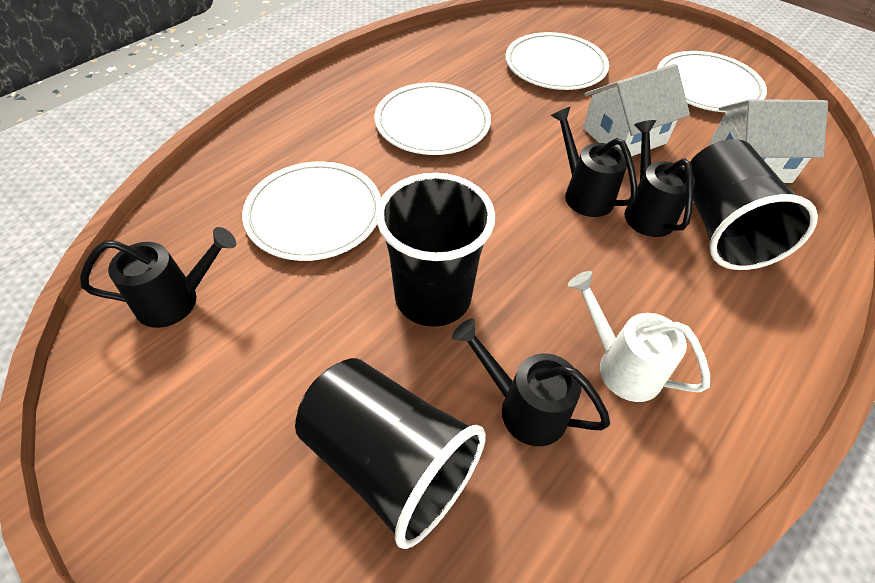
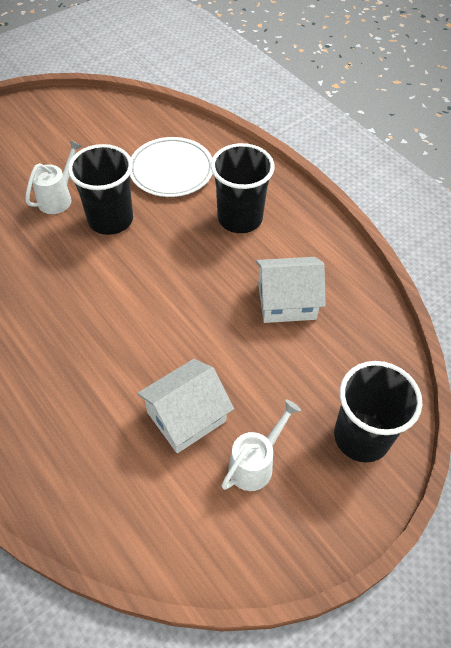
black watering can: [80,227,236,328] [452,318,610,446] [551,107,637,217] [624,120,695,237] = 4 -> none = 0
white plate: [242,162,381,261] [374,82,491,155] [505,32,609,90] [657,51,767,112] = 4 -> [130,137,213,197] = 1
white watering can: [568,271,710,402] = 1 -> [25,140,82,214] [221,400,301,491] = 2

